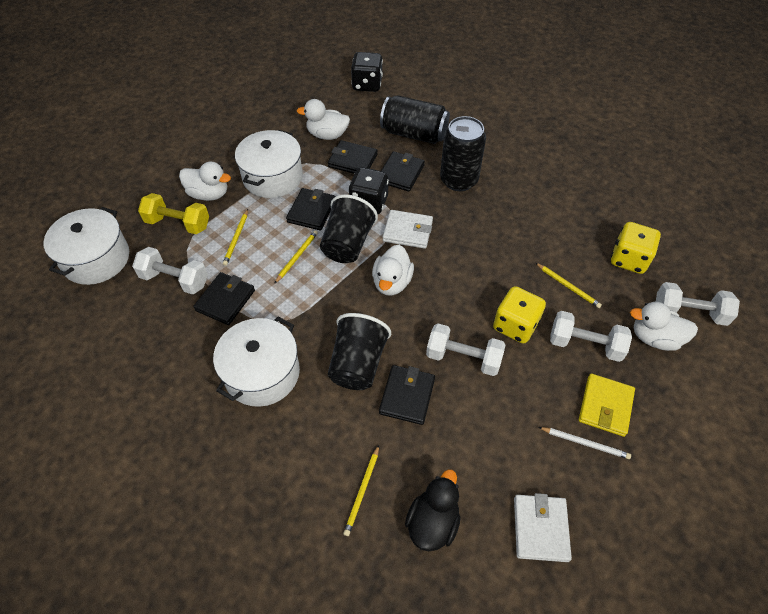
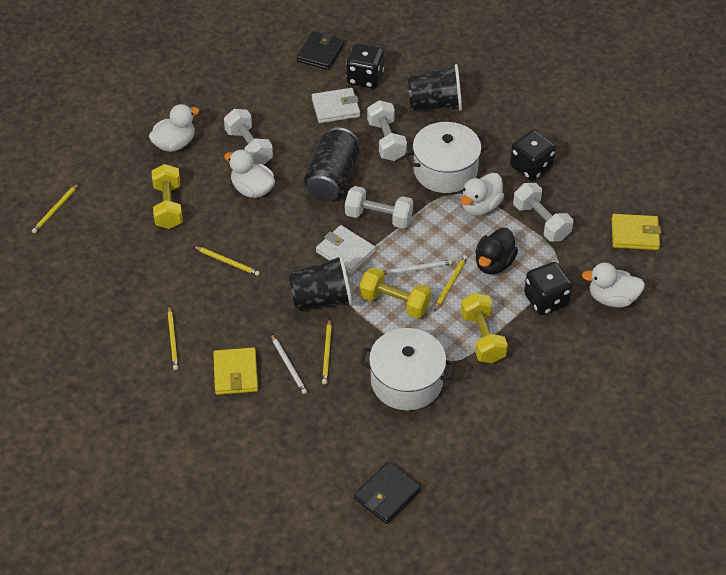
black can: [380,95,450,144] [440,116,486,191] = 2 -> [304,127,359,202] = 1
black dice: [348,167,389,214] [351,52,383,92] = 2 -> [346,43,384,88] [510,130,556,181] [524,262,573,315] = 3
black wallet: [193,272,255,325] [286,188,336,230] [328,140,378,174] [379,365,435,425] [381,151,425,192] = 5 -> [297,31,344,70] [354,462,421,524] = 2
white pencil: [539,427,631,459] = 1 -> [271,334,307,394] [383,260,453,275] = 2
white pot: [43,207,129,285] [213,317,300,407] [235,130,303,198] = 3 -> [360,328,455,410] [405,122,489,193] = 2
yellow dice: [493,286,546,344] [611,222,661,274] = 2 -> none = 0
yellow dumbbell: [138,193,209,234] = 1 -> [152,164,183,229] [359,267,431,319] [461,293,508,363] = 3
yellow pencil: [223,209,248,266] [274,230,318,284] [343,445,379,536] [536,263,602,308] = 4 -> [32,183,79,233] [168,306,178,370] [193,246,260,276] [322,318,332,384] [434,255,468,311] = 5
yellow wallet: [579,374,635,437] = 1 -> [213,347,258,395] [612,214,661,250] = 2

